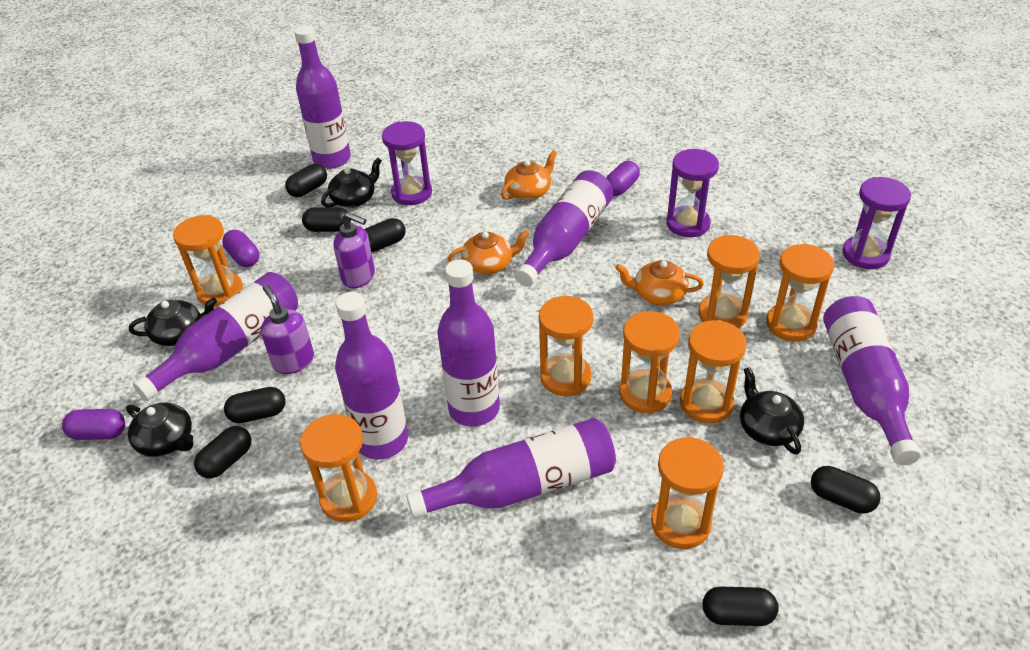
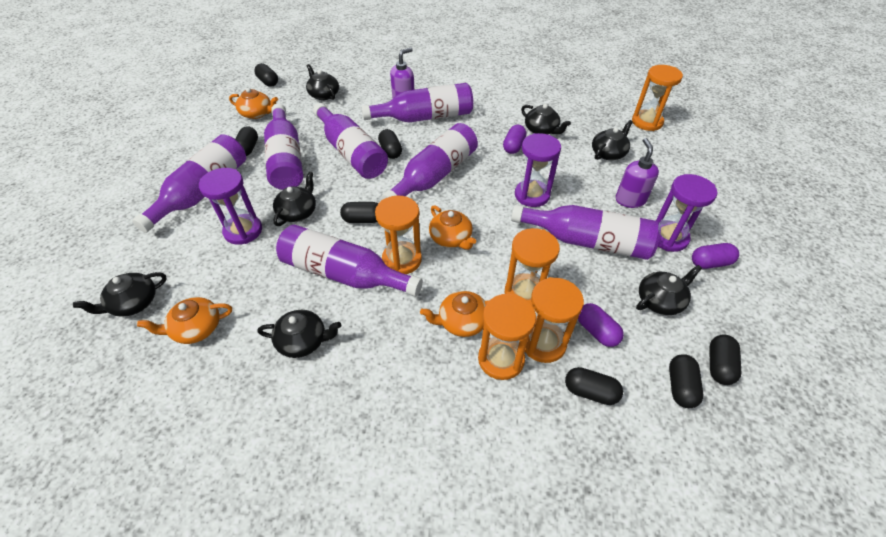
black teapot: [126,403,193,457] [129,298,217,346] [321,158,382,208] [740,367,804,455] = 4 -> [73,272,167,317] [258,310,341,358] [273,172,316,226] [306,64,339,100] [521,104,571,134] [592,120,633,160] [636,265,702,315] = 7
orange hourglass: [173,215,243,307] [300,414,377,522] [539,296,594,396] [619,311,680,414] [651,437,724,549] [680,320,747,424] [698,235,760,329] [766,243,834,342] = 8 -> [375,196,422,274] [478,294,536,380] [505,228,560,305] [525,277,584,363] [632,65,683,131] = 5
orange teapot: [448,230,530,275] [501,150,557,200] [615,260,704,305] = 3 -> [137,297,232,344] [229,88,278,119] [420,291,490,337] [429,205,476,250] = 4

